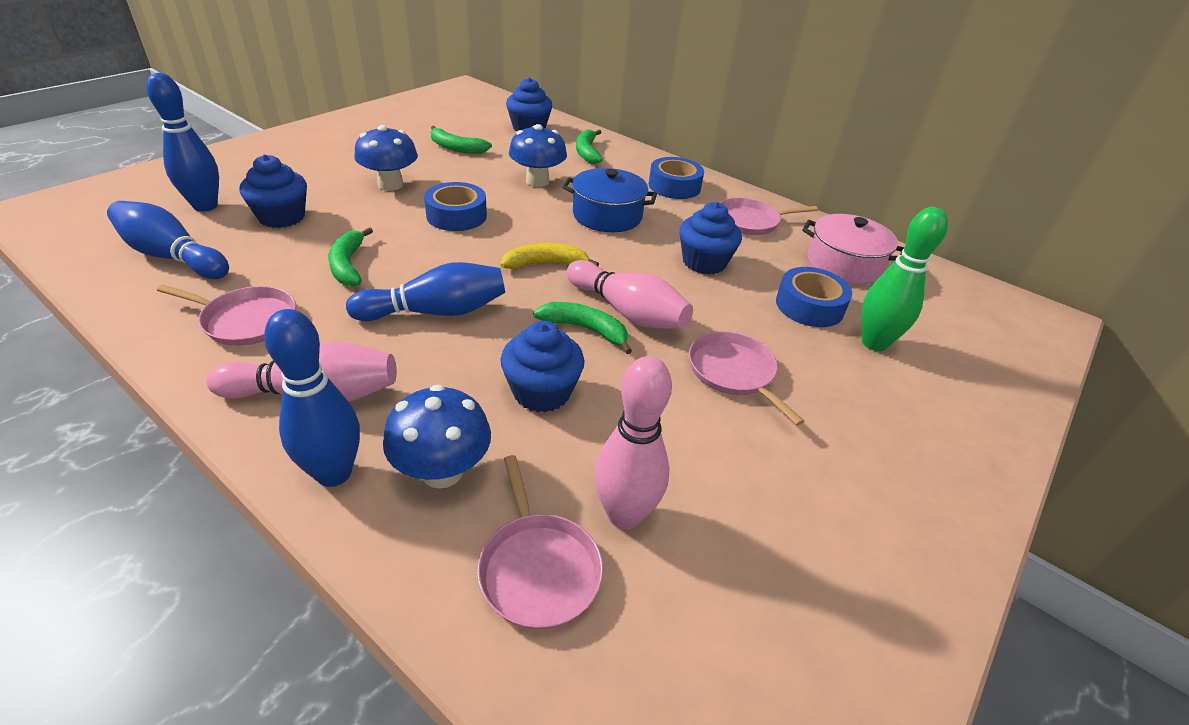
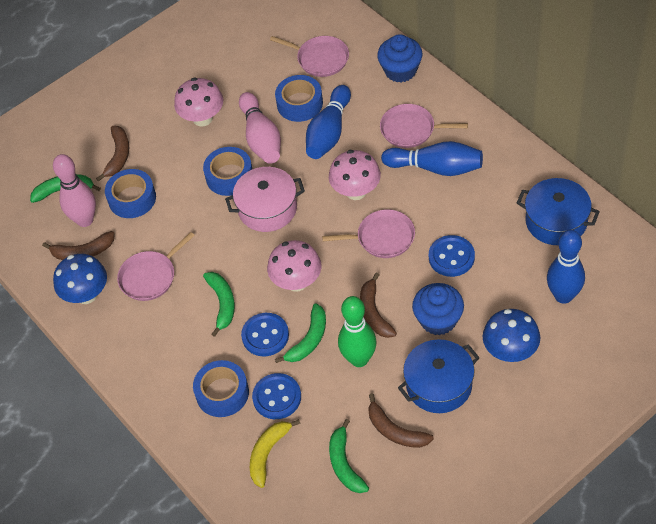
blue bowling pin: [107,201,229,279] [146,73,219,212] [264,309,360,487] [346,262,505,321] = 4 -> [306,85,351,159] [381,141,483,176] [547,230,585,304] = 3
blue button: none = 0 -> [241,313,289,356] [252,373,301,419] [429,235,475,277] = 3
blue cupcake: [240,154,307,228] [500,321,585,412] [506,78,552,131] [679,202,742,275] = 4 -> [377,34,422,82] [412,283,464,336] = 2
blue mushroom: [354,125,418,191] [383,385,491,489] [509,124,567,187] = 3 -> [53,254,107,304] [483,309,540,362] = 2
blue pot: [562,168,657,232] = 1 -> [398,339,480,413] [517,178,600,245] = 2
blue tape: [424,182,487,231] [649,157,704,199] [776,267,852,327] = 3 -> [105,169,156,218] [193,360,249,417] [203,147,252,196] [275,75,323,122] = 4
brown banana: none = 0 -> [42,231,115,260] [96,126,129,182] [360,272,397,338] [368,393,434,448] = 4
pink bowling pin: [206,342,397,402] [567,260,693,329] [594,356,672,529] = 3 -> [53,154,96,227] [239,92,281,164] = 2
pink mushroom: none = 0 -> [174,78,223,127] [267,240,321,291] [329,150,381,200] = 3

